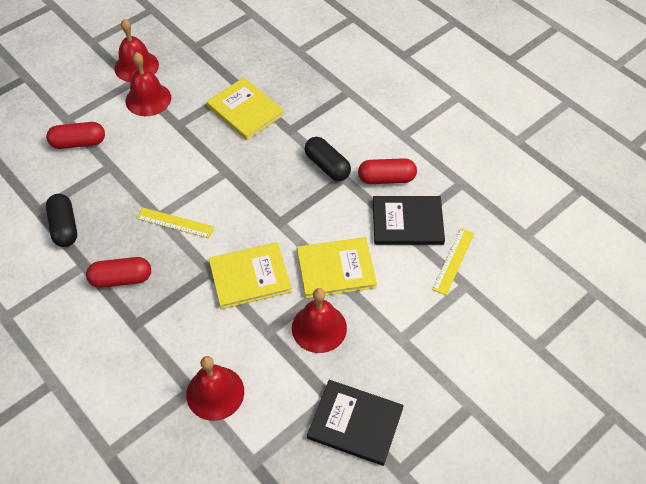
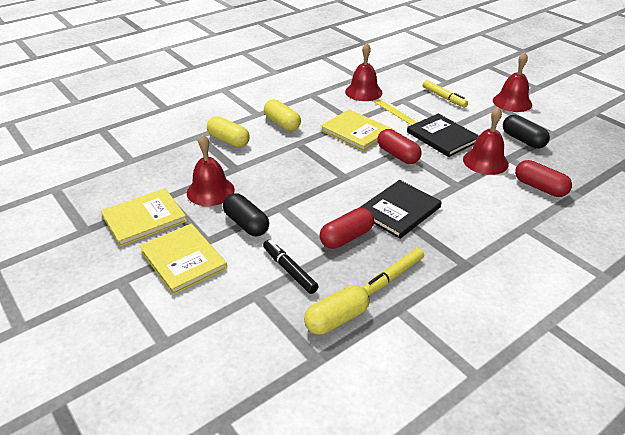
black marker: none = 0 -> [263,240,319,294] = 1
yellow capsule: none = 0 -> [207,116,250,147] [264,99,301,131] [304,285,370,335] = 3
yellow marker: none = 0 -> [363,248,424,296] [423,80,468,108] = 2
yellow ruler: [136,207,214,238] [432,228,475,295] = 2 -> [374,99,420,125] = 1

